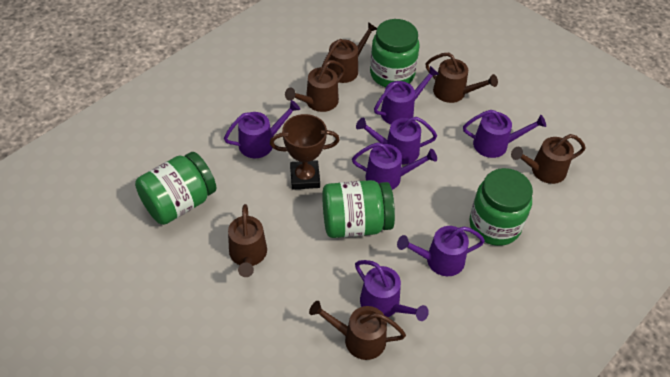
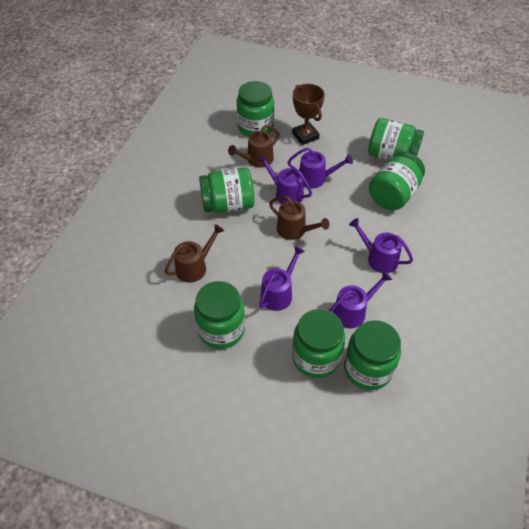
brown watering can: [228,204,267,277] [285,60,345,112] [309,301,406,360] [322,22,377,83] [425,53,498,103] [511,134,586,184] = 6 -> [165,224,224,283] [228,125,280,168] [269,196,330,240] = 3
green jar: [135,152,216,225] [322,180,395,238] [370,19,419,87] [469,168,533,246] = 4 -> [194,281,245,349] [199,167,255,213] [237,81,274,137] [292,309,345,378] [344,320,401,390] [368,118,424,160] [369,152,425,210] = 7
purple watering can: [224,100,300,158] [352,142,437,190] [355,260,429,321] [356,117,437,164] [374,66,439,125] [397,226,485,276] [463,110,546,158] = 7 -> [257,154,312,204] [259,246,305,311] [288,148,353,188] [329,271,392,328] [349,218,413,273] = 5

